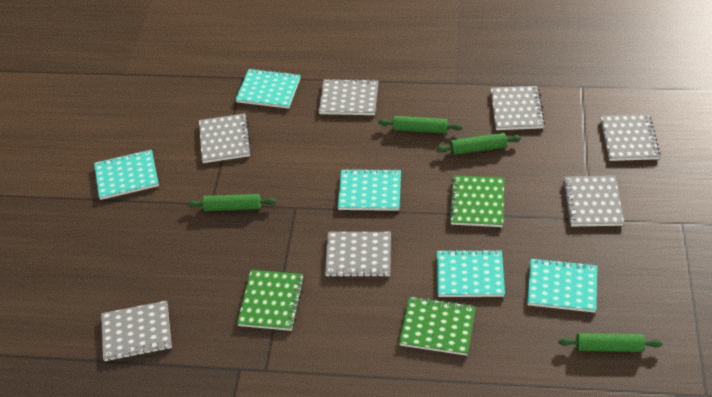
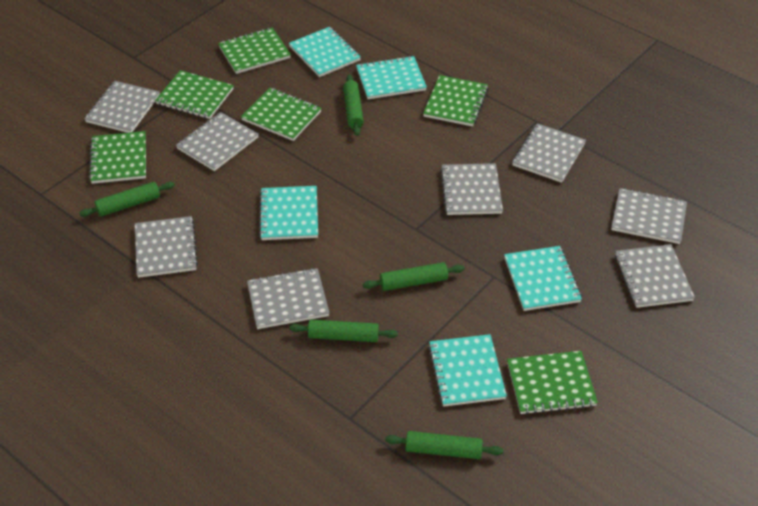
green notebook: [237,270,304,331] [399,296,476,356] [449,175,504,227] = 3 -> [89,131,146,184] [155,70,234,119] [218,28,291,74] [241,88,322,141] [423,75,488,127] [507,351,598,415] = 6
green rolling pin: [188,194,276,211] [379,116,462,134] [436,133,521,155] [559,333,663,352] = 4 -> [79,182,175,217] [289,319,398,342] [343,74,364,136] [363,262,465,291] [385,431,503,459] = 5
grey notebook: [101,301,172,361] [199,113,251,163] [319,79,378,115] [325,232,391,277] [490,86,545,130] [563,176,624,226] [600,114,661,161] = 7 -> [84,81,160,133] [135,216,198,278] [176,112,259,171] [247,268,329,329] [440,163,503,215] [512,123,586,183] [611,188,687,244] [615,244,695,308] = 8

